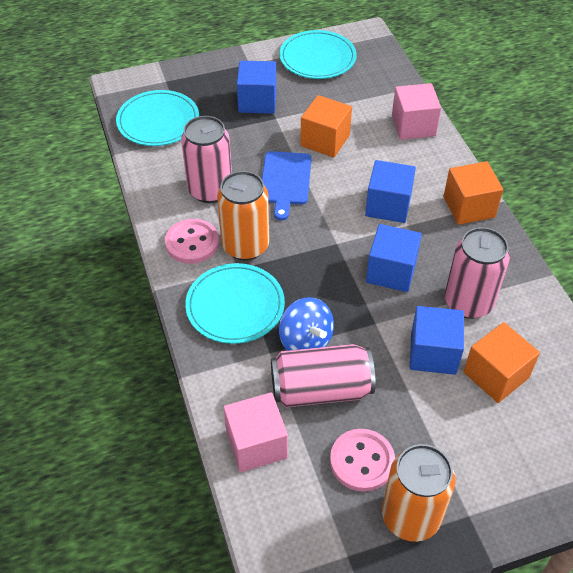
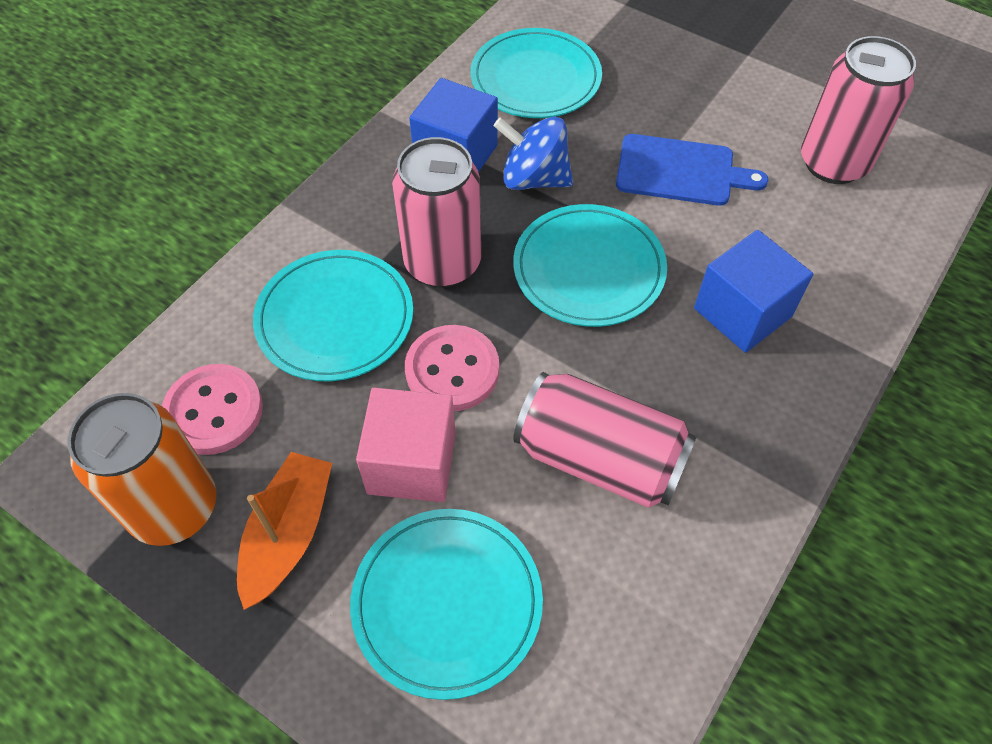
blue cube: [237,61,276,114] [365,160,416,223] [366,224,422,292] [410,306,464,375] = 4 -> [409,78,498,172] [694,230,813,353] = 2
orange boat: none = 0 -> [237,452,332,610] = 1
orange can: [217,171,269,260] [382,444,456,542] = 2 -> [67,393,216,546] = 1
orange cube: [300,95,352,158] [444,161,503,225] [464,322,540,403] = 3 -> none = 0
pink cube: [224,392,288,472] [392,83,441,140] = 2 -> [356,388,456,502] = 1
turquoise plate: [116,90,199,146] [185,263,285,344] [279,30,357,79] = 3 -> [253,250,413,381] [350,509,543,700] [471,28,602,118] [513,204,667,327] = 4

